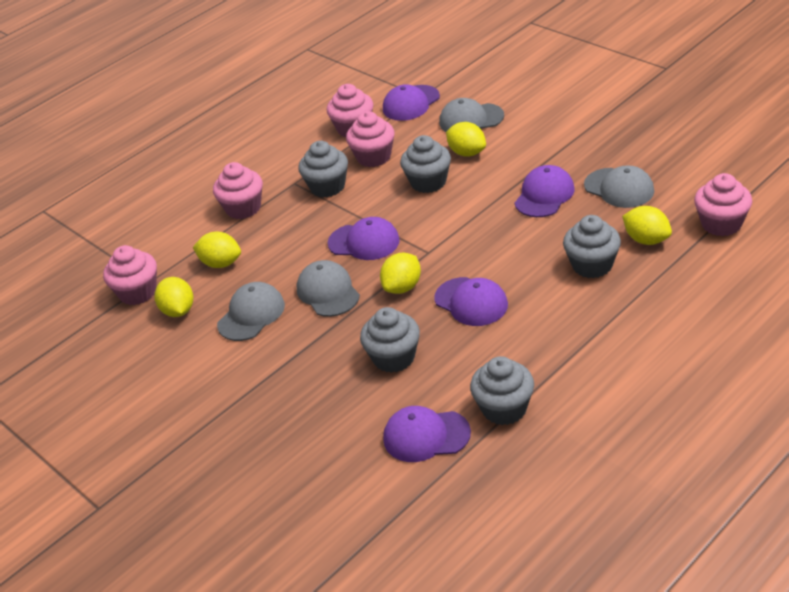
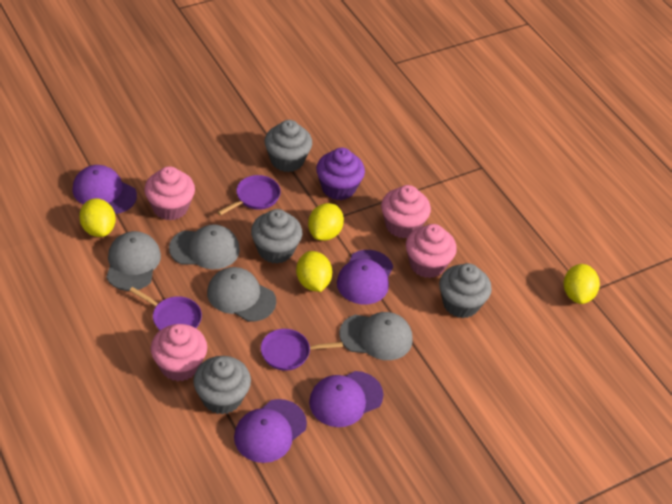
grey cupcake: [298,141,348,198] [360,307,420,373] [400,135,451,193] [470,356,534,425] [563,215,621,278] = 5 -> [193,356,251,415] [251,209,302,264] [265,120,312,172] [439,263,492,318] = 4
pink cupcake: [103,245,157,305] [213,162,263,219] [327,84,373,137] [346,111,395,167] [694,173,752,236] = 5 -> [144,166,195,221] [151,324,207,382] [381,185,431,238] [406,224,457,278] = 4
purple cap: [328,217,400,260] [383,84,440,121] [383,406,471,462] [434,277,508,326] [515,165,575,217] = 5 -> [72,165,137,214] [234,399,307,463] [309,371,384,427] [337,250,393,304] = 4
purple cupcake: none = 0 -> [316,148,365,200] = 1
purple pan: none = 0 -> [130,287,202,330] [217,175,281,216] [261,329,343,371] = 3
yellow lemon: [155,277,193,317] [193,232,241,268] [380,253,421,294] [446,122,486,157] [622,206,672,245] = 5 -> [79,198,116,237] [296,251,332,292] [308,203,344,241] [563,264,600,304] = 4

